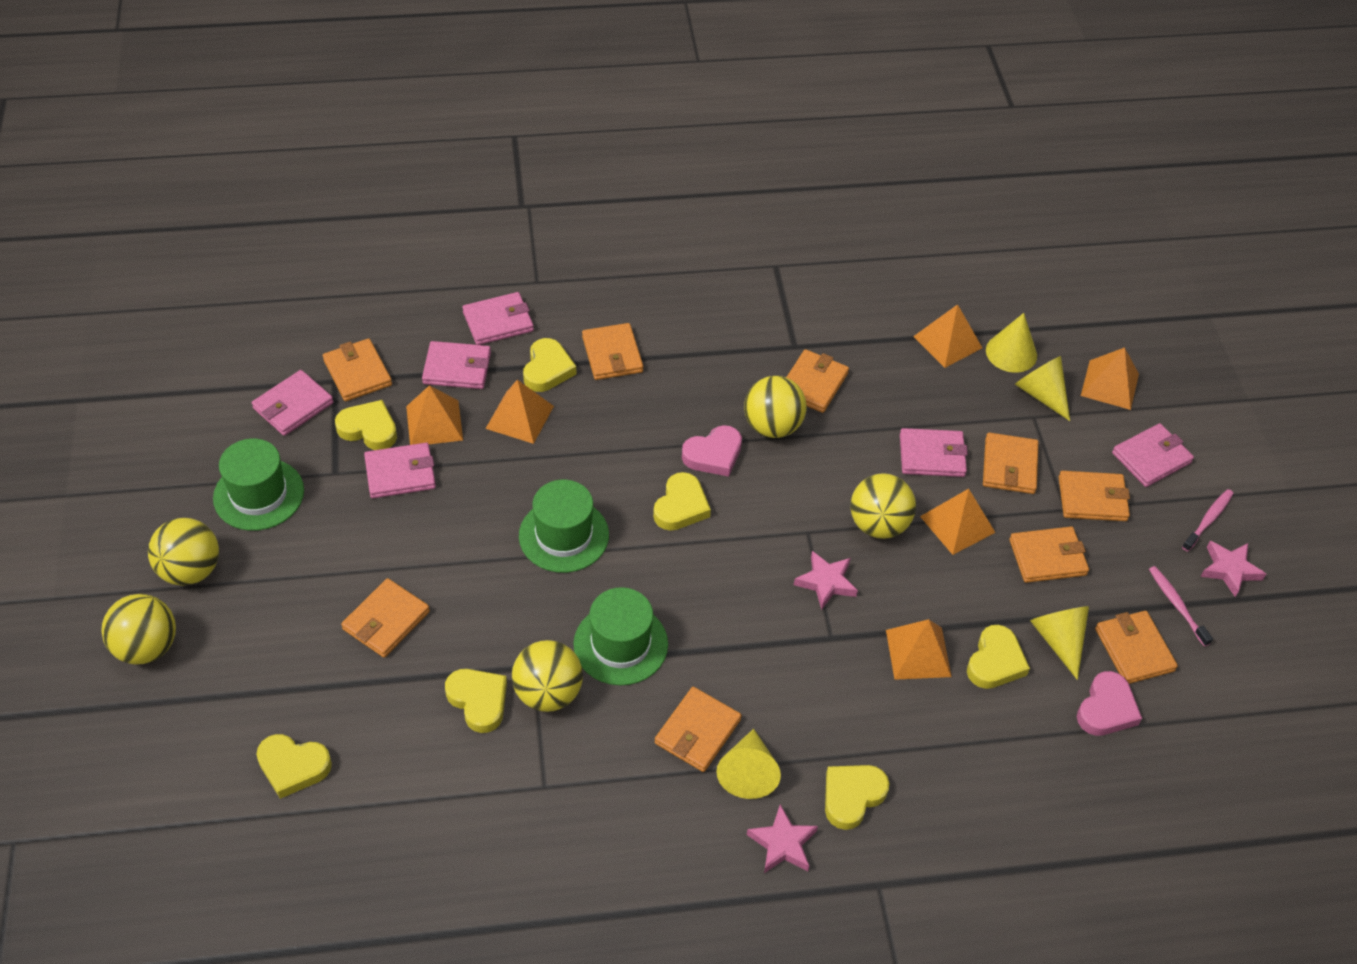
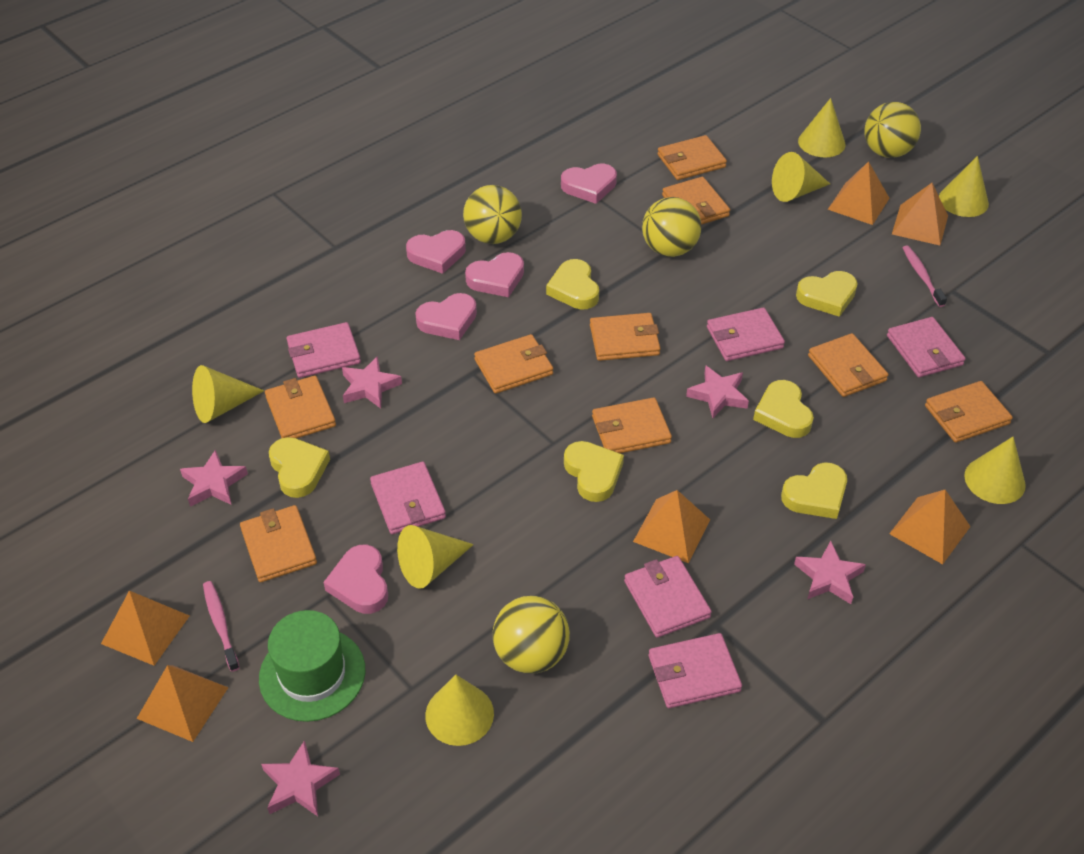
green hat: [213,438,304,531] [519,480,609,573] [573,587,668,685] = 3 -> [259,610,365,722] = 1
pink heart: [682,425,742,477] [1077,671,1142,736] = 2 -> [324,544,388,614] [406,230,466,274] [415,293,477,340] [465,252,524,297] [561,164,617,204] = 5
pink star: [747,804,818,873] [794,551,858,610] [1200,541,1266,597] = 3 -> [180,449,248,507] [261,740,340,816] [342,356,402,409] [686,366,749,418] [794,541,866,604] = 5
yellow ball: [102,594,176,665] [148,518,219,586] [512,640,583,712] [744,376,807,438] [850,473,916,539] = 5 -> [463,185,522,244] [493,596,570,674] [642,197,701,257] [864,102,921,158] = 4
yellow cone: [716,729,781,799] [986,313,1037,373] [1015,356,1070,421] [1030,606,1089,680] = 4 -> [192,365,264,423] [397,525,474,589] [425,675,494,746] [772,152,830,202] [798,98,845,157] [939,156,989,217] [964,437,1026,504] = 7
yellow heart: [256,734,332,799] [335,400,397,450] [445,669,507,733] [523,338,576,392] [653,472,711,531] [825,765,889,830] [967,625,1030,689] = 7 -> [269,437,330,498] [546,259,599,309] [564,441,624,502] [753,380,814,438] [781,462,847,519] [796,271,858,317] = 6

